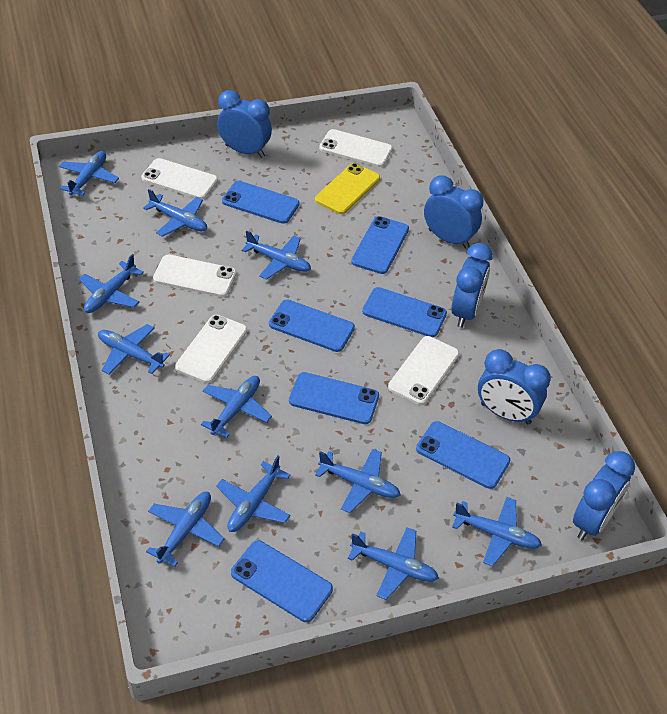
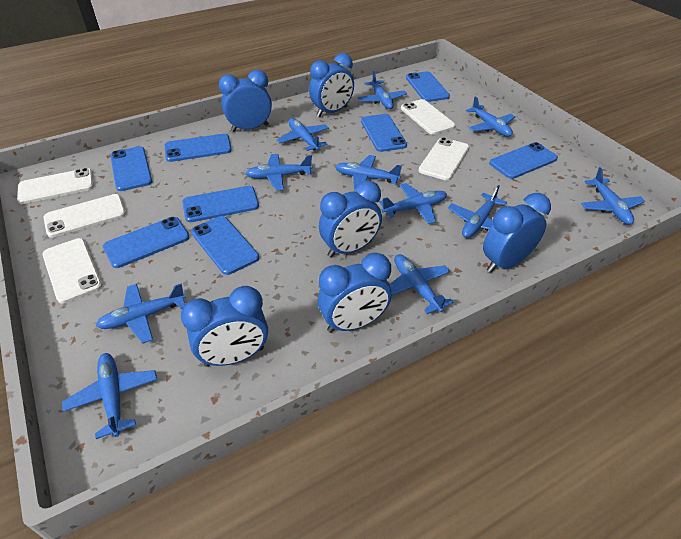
blue clock: [217,90,272,158] [424,175,483,249] [451,243,493,328] [478,349,551,425] [573,451,635,540] = 5 -> [181,286,268,367] [219,70,272,132] [309,53,354,117] [318,253,392,333] [319,180,382,258] [483,193,551,273] = 6
blue phone: [222,181,300,224] [231,540,333,622] [269,300,355,352] [289,372,379,424] [351,216,409,274] [362,287,447,337] [416,421,510,489] = 7 -> [103,217,189,268] [110,146,152,191] [165,134,232,162] [182,186,259,222] [191,216,259,275] [361,114,407,152] [406,71,450,102] [489,142,558,179] = 8
yellow phone: [315,163,380,214] = 1 -> none = 0

